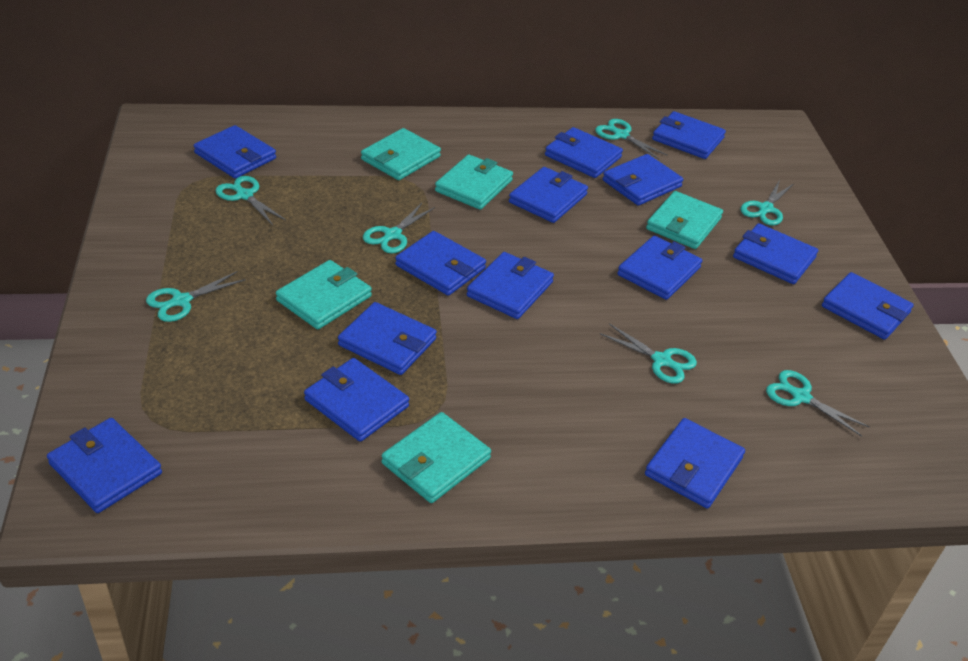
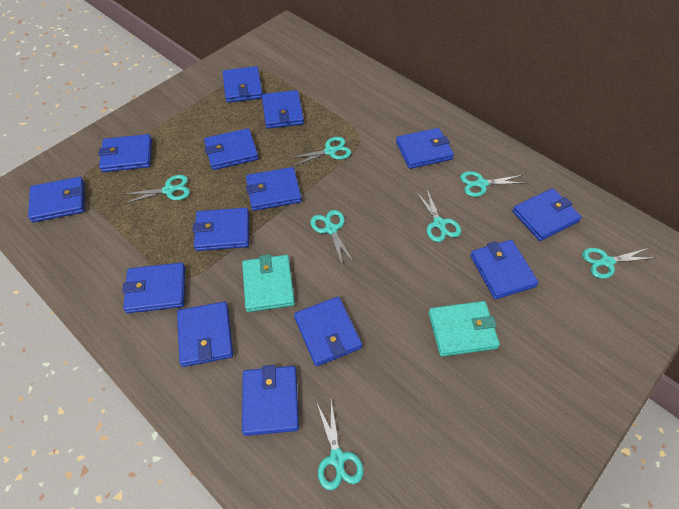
turquoise wallet: [276,260,372,330] [361,128,441,180] [382,412,491,503] [435,154,513,210] [646,191,723,249] = 5 -> [242,254,295,312] [429,301,500,357] = 2

